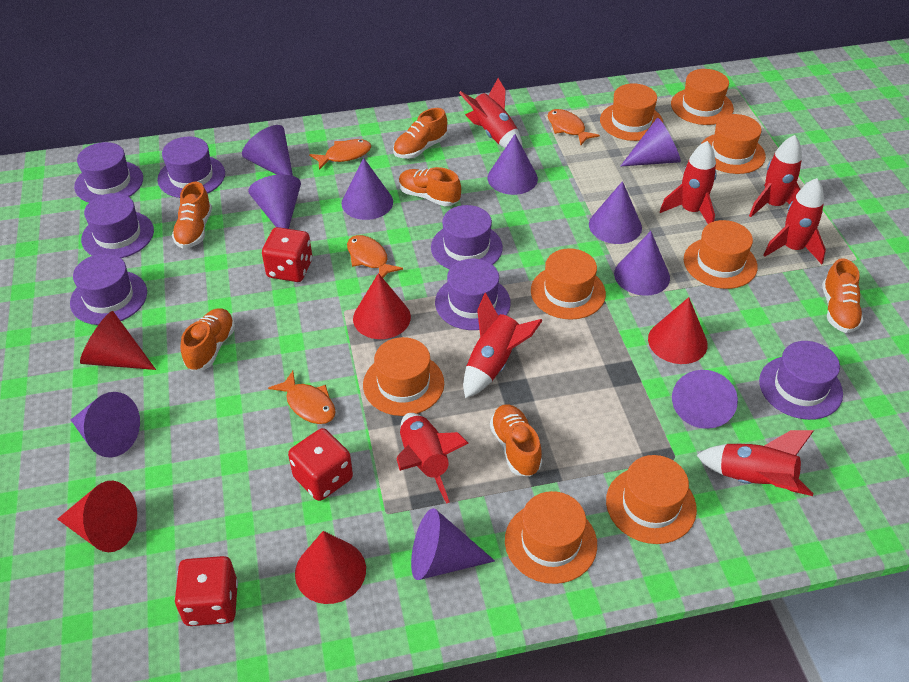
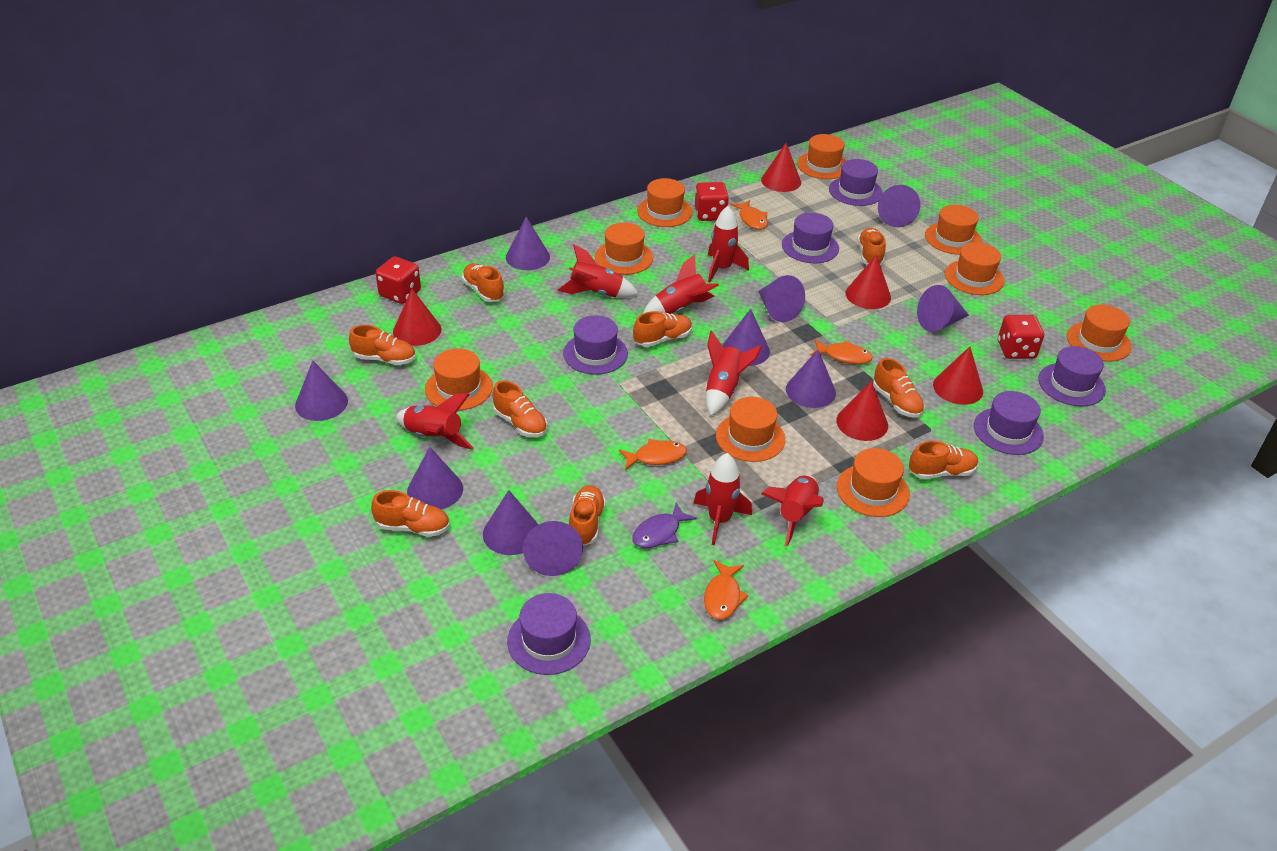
orange hat: [363,337,444,416] [505,491,597,584] [531,248,606,320] [600,83,663,141] [606,455,697,544] [671,69,734,125] [684,220,758,289] [700,114,766,174] = 8 -> [425,348,493,410] [595,223,653,275] [637,178,693,227] [716,397,785,462] [797,134,846,179] [837,448,910,517] [925,205,982,255] [945,242,1005,295] [1067,304,1132,362] = 9
orange shoe: [172,182,212,249] [181,308,235,371] [393,108,447,159] [399,167,461,206] [490,404,542,476] [822,258,864,333] = 6 -> [349,325,416,365] [371,490,450,537] [462,263,505,302] [492,381,547,437] [569,485,606,545] [633,311,692,347] [857,227,886,265] [873,358,925,418] [909,441,978,479] = 9
purple fish: none = 0 -> [632,503,697,548] = 1
purple hat: [70,254,147,325] [74,142,143,203] [81,193,154,258] [157,136,225,198] [431,205,503,269] [435,259,511,330] [759,341,843,420] = 7 -> [507,593,591,675] [563,315,628,375] [782,213,839,263] [829,159,883,206] [974,391,1044,455] [1038,346,1106,406] = 6

